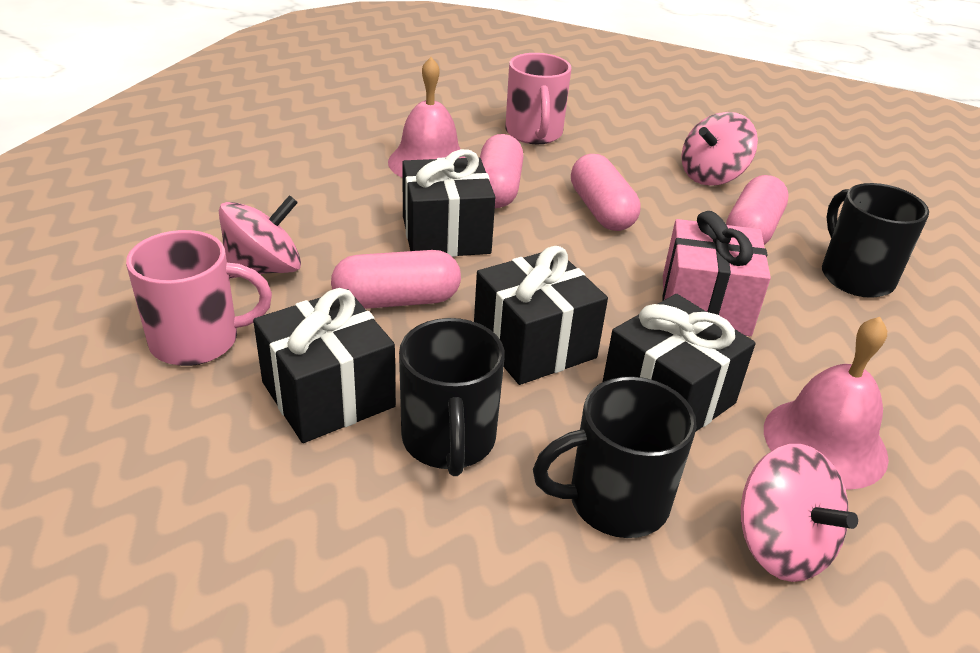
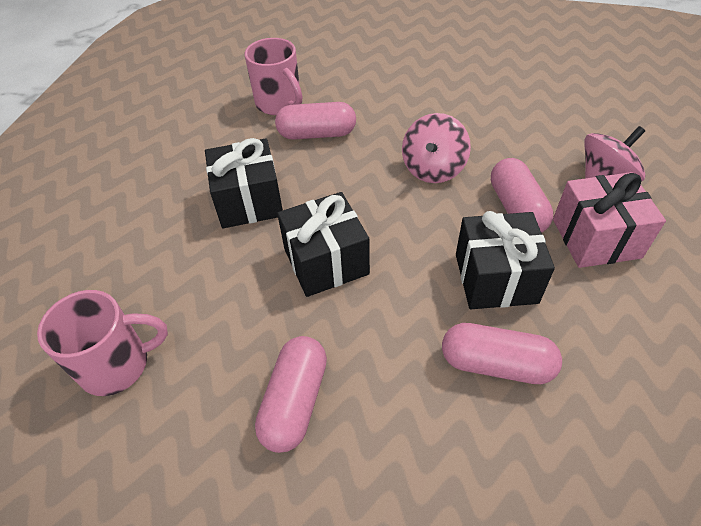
black gift: [253,288,396,443] [402,149,495,257] [474,246,608,385] [603,294,756,432] = 4 -> [205,138,283,228] [277,192,370,297] [456,211,555,309] = 3
black mug: [399,318,505,476] [533,376,697,538] [822,183,929,298] = 3 -> none = 0
pink bell: [388,57,466,178] [764,317,889,490] = 2 -> none = 0
pink spinning top: [219,195,301,279] [681,112,758,186] [741,444,858,582] = 3 -> [402,113,471,183] [584,126,646,181] = 2

